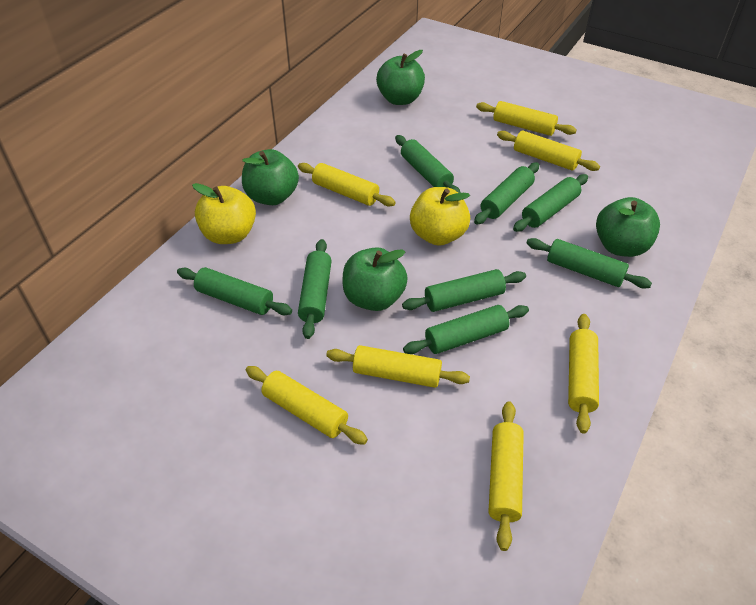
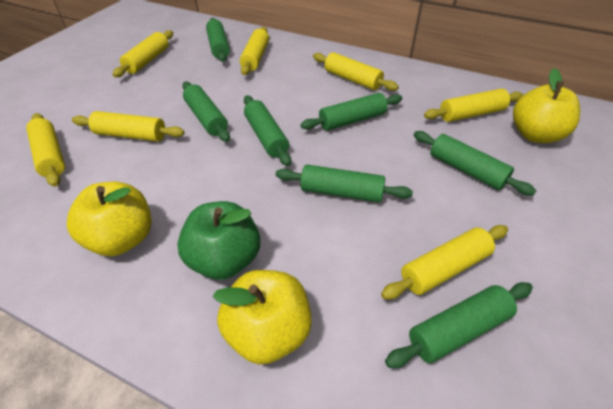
green apple: [242,149,299,205] [342,247,408,311] [376,50,425,105] [596,197,660,257] = 4 -> [177,201,260,280] = 1
green rolling pin: [177,267,292,315] [298,239,332,339] [395,135,461,193] [402,269,526,312] [403,305,529,354] [474,162,539,224] [513,174,588,232] [526,238,652,288] = 8 -> [182,82,230,142] [206,18,230,62] [244,95,291,166] [276,165,413,202] [301,93,402,131] [385,282,533,368] [414,131,536,196] = 7
yellow apple: [192,183,256,244] [410,187,470,246] = 2 -> [67,182,152,256] [213,270,312,365] [513,68,580,143] = 3

